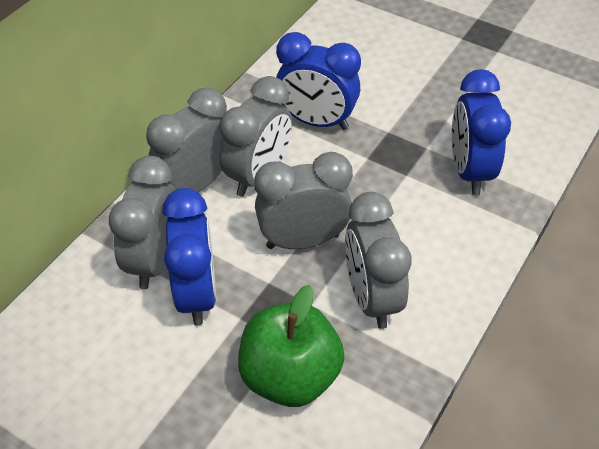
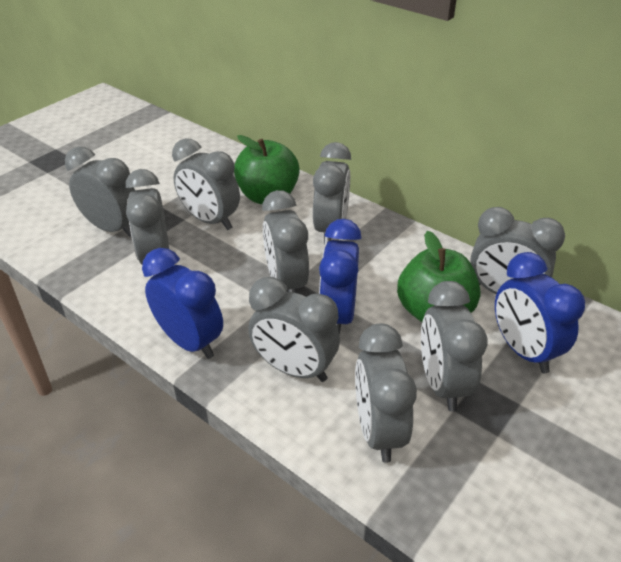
green apple: [238,285,345,407] = 1 -> [234,135,300,204] [397,231,481,322] = 2
grey clock: [109,156,176,289] [146,87,227,193] [219,76,292,197] [254,152,353,249] [345,192,412,329] = 5 -> [65,147,135,237] [125,169,169,275] [172,138,240,230] [248,277,340,382] [262,190,309,293] [313,142,351,245] [355,324,417,463] [421,281,488,411] [470,207,565,294] = 9

